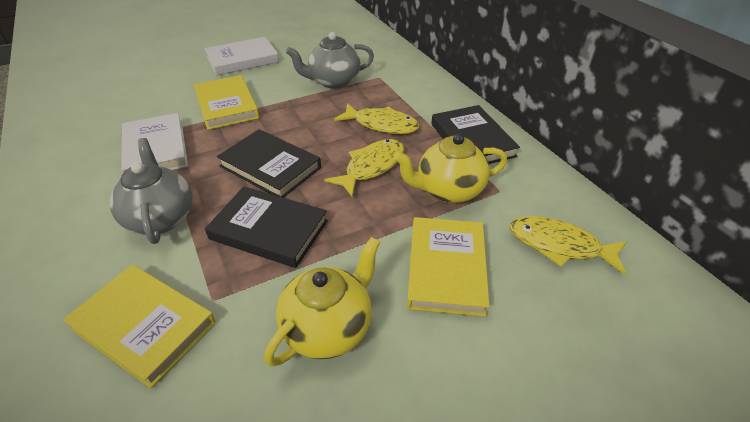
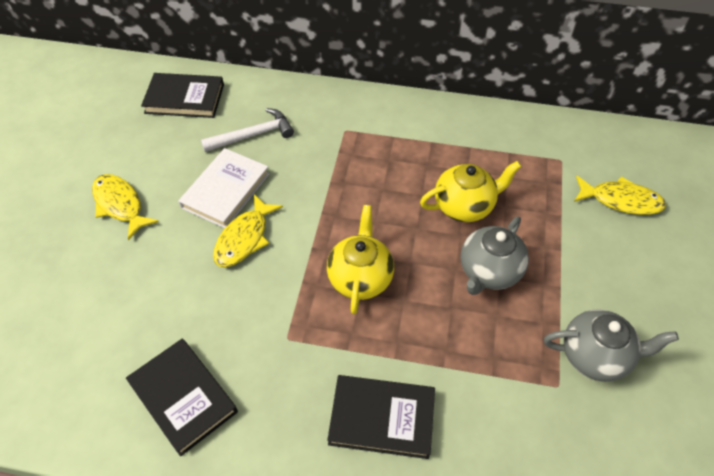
white book: [121,113,188,173] [205,37,279,76] = 2 -> [178,148,270,228] = 1
white hammer: none = 0 -> [201,108,294,152] = 1
yellow book: [63,265,216,388] [194,75,259,130] [407,217,490,317] = 3 -> none = 0

